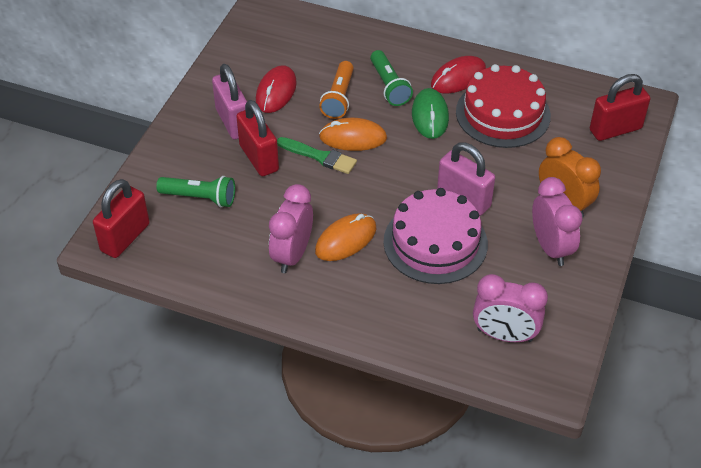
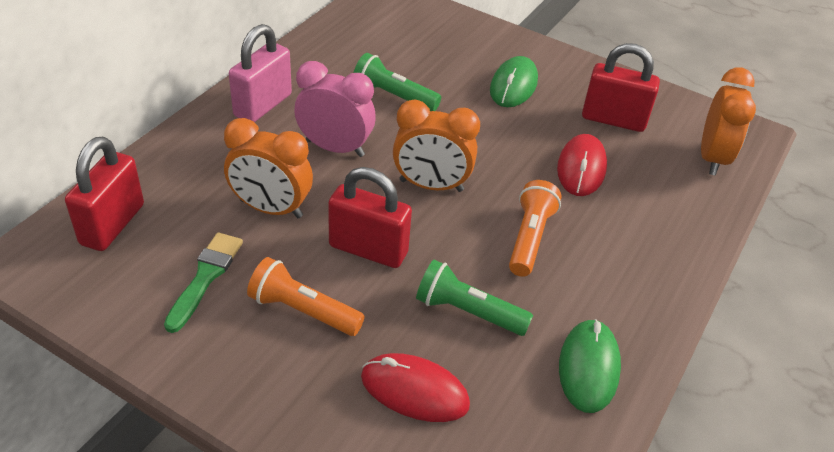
green mouse: [412,88,449,139] = 1 -> [490,56,538,107] [559,319,621,413] = 2
orange clock: [539,137,601,218] = 1 -> [224,118,313,218] [393,100,480,192] [701,68,756,176] = 3
orange flashlight: [319,61,354,119] = 1 -> [247,257,365,336] [509,180,562,277] = 2
orange mouse: [315,213,377,261] [319,118,387,151] = 2 -> none = 0
pink cake: [384,188,488,284] = 1 -> none = 0
pink clock: [269,184,313,273] [473,274,548,342] [532,177,583,266] = 3 -> [294,61,376,157] = 1
pink padlock: [212,64,247,140] [437,143,495,216] = 2 -> [229,24,292,122] = 1
red cake: [456,64,551,148] = 1 -> none = 0

